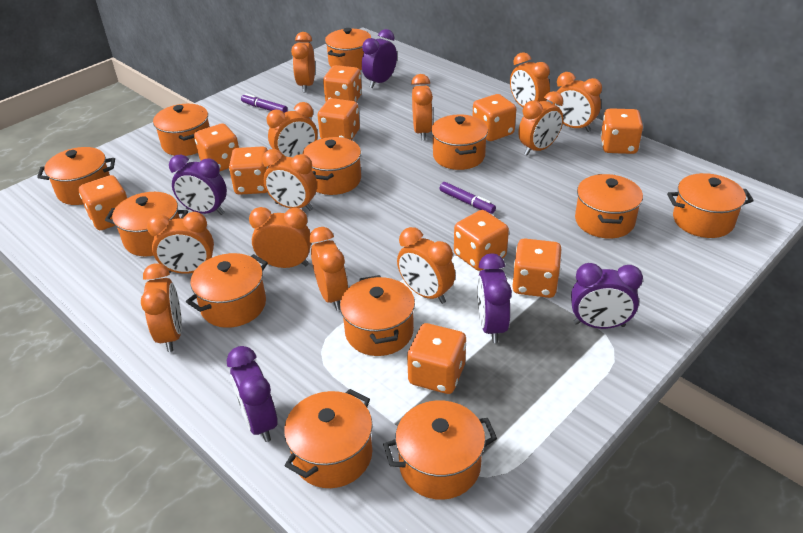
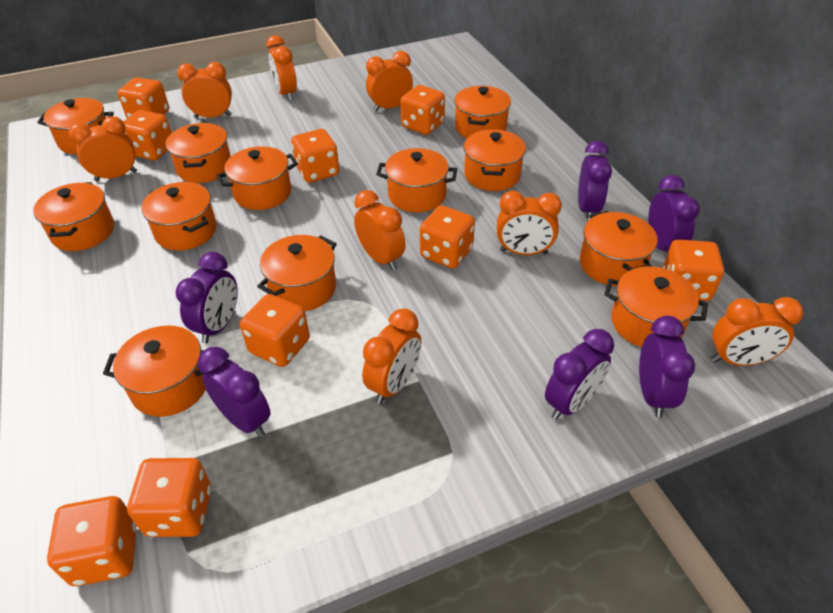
orange clock: [141,263,182,352] [147,212,214,274] [249,207,311,268] [262,149,317,211] [267,102,317,158] [291,32,315,93] [309,227,348,311] [397,227,455,304] [411,74,433,141] [510,52,550,107] [518,91,563,156] [553,72,602,132] = 12 -> [69,116,137,181] [177,62,232,118] [266,35,297,101] [354,190,406,271] [362,308,421,404] [366,51,413,112] [497,191,562,255] [711,297,803,366] = 8
orange dice: [79,175,127,230] [194,124,239,171] [229,146,270,195] [318,98,360,139] [323,65,362,102] [407,323,466,394] [454,210,509,271] [473,94,516,141] [512,239,562,298] [601,108,643,154] = 10 -> [47,496,137,586] [118,77,169,118] [123,110,172,161] [127,458,211,537] [240,294,310,367] [291,129,339,183] [401,85,445,135] [420,205,475,269] [663,239,724,301] = 9
purple clock: [169,155,227,215] [227,346,278,442] [362,29,397,88] [477,253,512,343] [571,263,643,329] = 5 -> [176,252,238,344] [198,347,271,437] [545,329,614,420] [578,141,612,221] [639,316,695,418] [648,175,700,252] = 6
purple marker: [241,93,288,113] [439,182,496,214] = 2 -> none = 0

